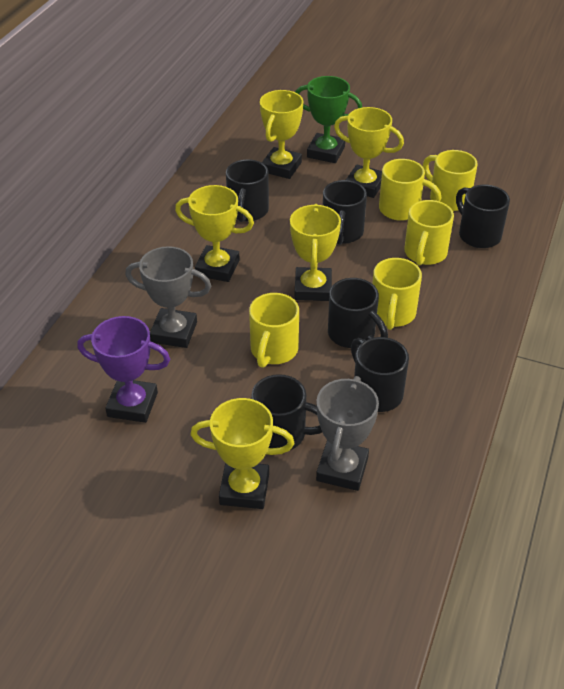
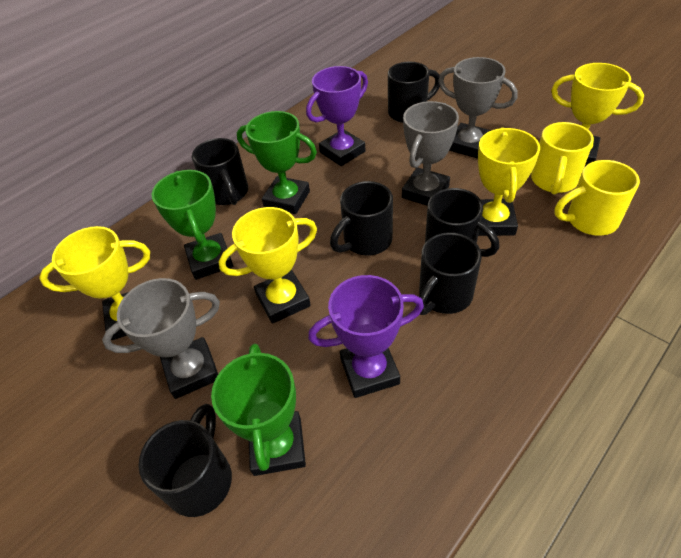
green trophy: [295,76,362,163] = 1 -> [152,170,233,280] [211,343,306,476] [237,111,317,214] = 3
grey trophy: [125,246,211,348] [316,376,379,491] = 2 -> [102,278,220,399] [402,101,459,206] [438,57,518,159] = 3
purple trophy: [77,316,170,423] = 1 -> [306,66,368,166] [308,275,424,398] = 2
yellow mug: [249,293,299,368] [372,258,422,330] [379,159,441,221] [404,200,454,266] [423,150,478,211] = 5 -> [531,122,594,195] [555,160,640,236] = 2
yellow trophy: [175,185,254,282] [191,398,294,509] [260,90,303,179] [290,204,341,301] [334,107,404,198] = 5 -> [39,226,150,340] [219,207,317,324] [478,127,540,236] [551,63,644,166] = 4

